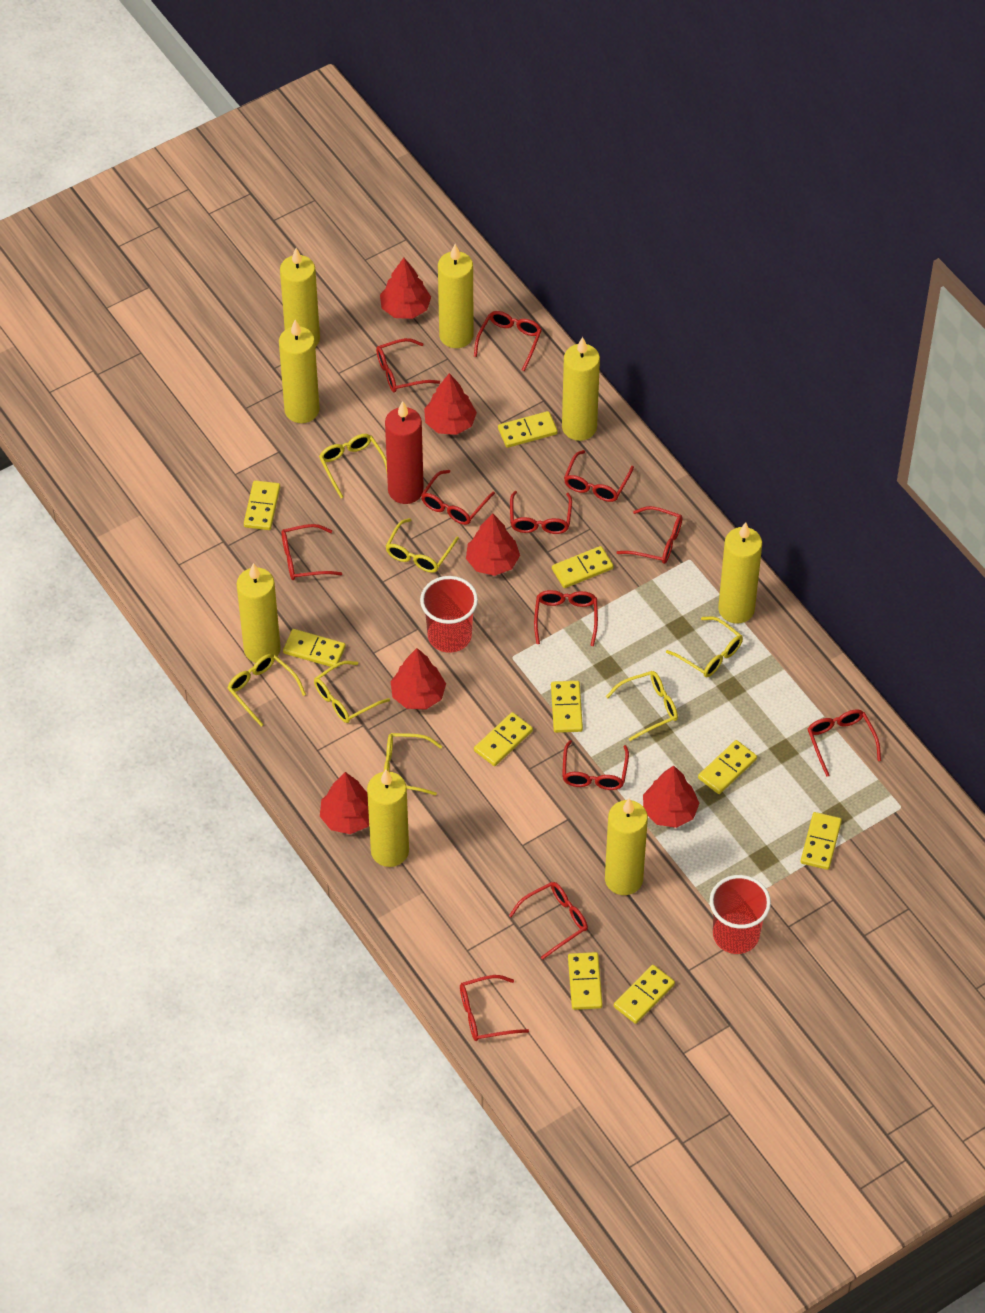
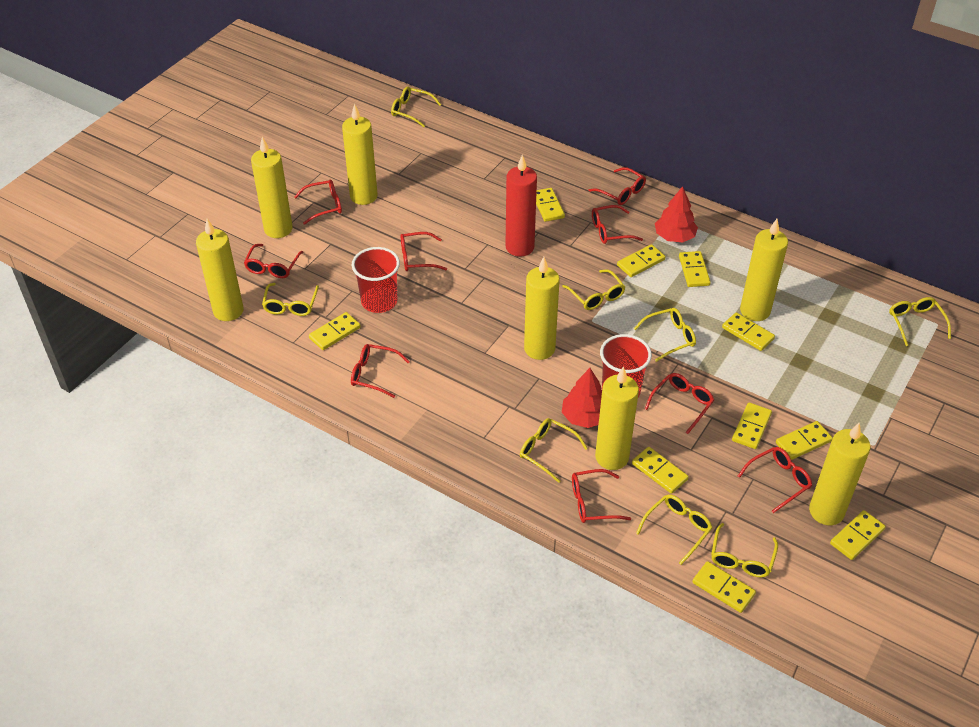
red glasses: [281,524,342,580] [376,338,440,392] [421,470,495,525] [460,975,529,1041] [474,311,542,371] [509,882,588,960] [510,491,572,534] [534,590,598,646] [562,740,629,790] [564,450,634,502] [616,506,682,564] [808,709,881,777] = 12 -> [244,244,303,278] [294,180,342,225] [351,344,410,398] [400,232,447,271] [572,469,631,523] [588,167,646,205] [592,205,643,244] [645,373,714,434] [738,447,812,513] = 9
red tree: [320,772,369,834] [380,258,431,319] [390,648,446,710] [424,373,477,435] [466,513,520,576] [643,766,700,828] = 6 -> [562,368,602,428] [655,186,698,243] = 2
yellow candle: [237,563,281,663] [279,320,320,423] [280,248,320,347] [367,770,409,867] [438,244,474,348] [562,337,600,441] [605,798,648,895] [718,522,762,624] = 8 -> [196,219,244,321] [251,137,293,238] [342,104,378,205] [524,257,560,360] [595,366,639,470] [740,219,788,321] [809,423,871,525] = 7
yellow glasses: [228,654,306,726] [314,661,390,723] [319,434,387,498] [384,733,442,796] [385,518,459,573] [606,671,678,741] [666,616,743,678] = 7 -> [262,283,319,316] [391,87,441,127] [520,418,588,483] [562,269,625,310] [634,308,696,362] [636,494,712,565] [711,523,778,577] [889,297,951,346] = 8

